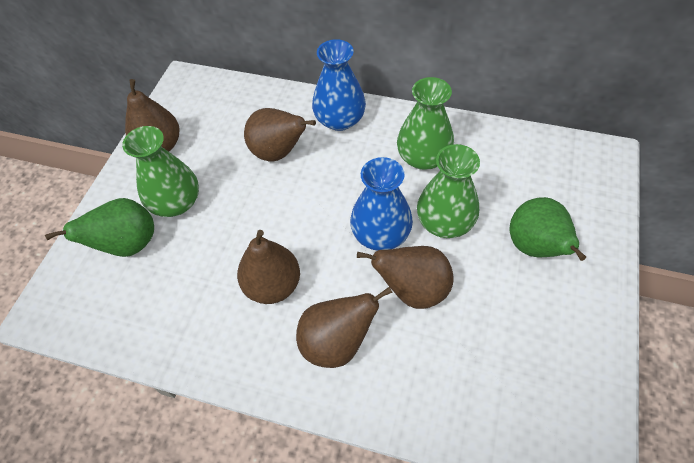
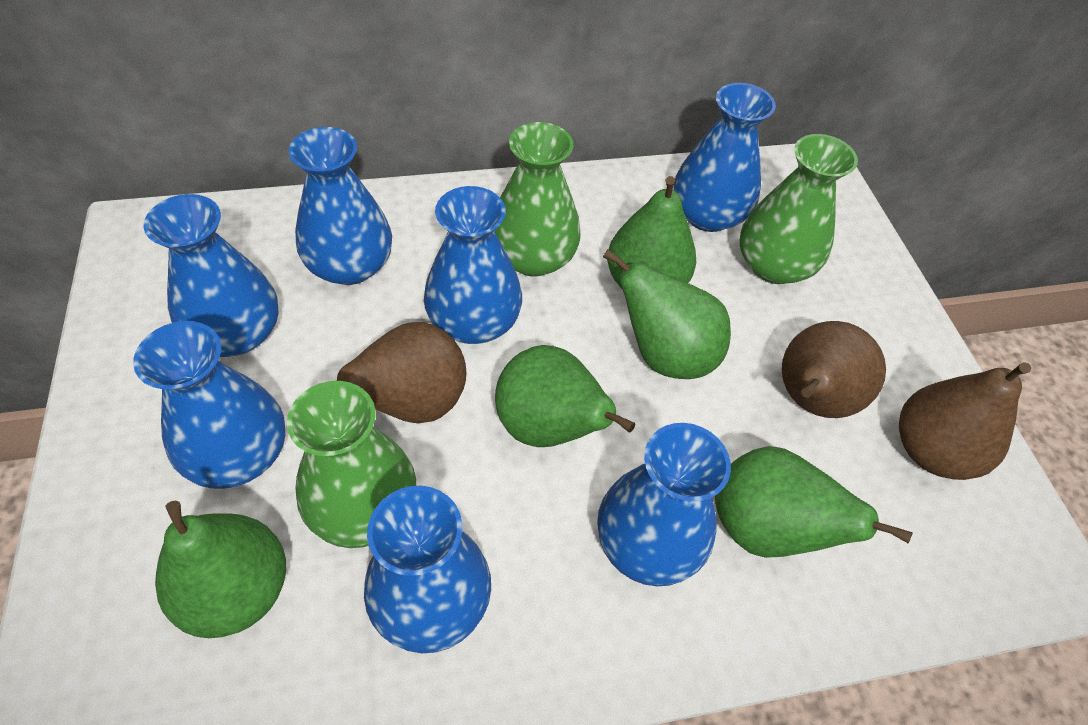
blue vase: [312,39,366,131] [350,157,413,251] = 2 -> [133,321,285,489] [143,194,279,357] [289,127,392,285] [364,486,491,653] [424,186,522,344] [597,423,731,586] [674,83,776,232] = 7
brown pear: [125,79,180,152] [237,230,300,304] [244,108,316,162] [296,287,393,368] [357,246,454,309] = 5 -> [337,322,466,423] [782,321,886,418] [899,362,1031,480] = 3
green pear: [45,198,154,257] [510,197,586,261] = 2 -> [155,501,286,638] [495,345,635,447] [603,249,731,379] [607,176,696,289] [715,446,913,558] = 5

